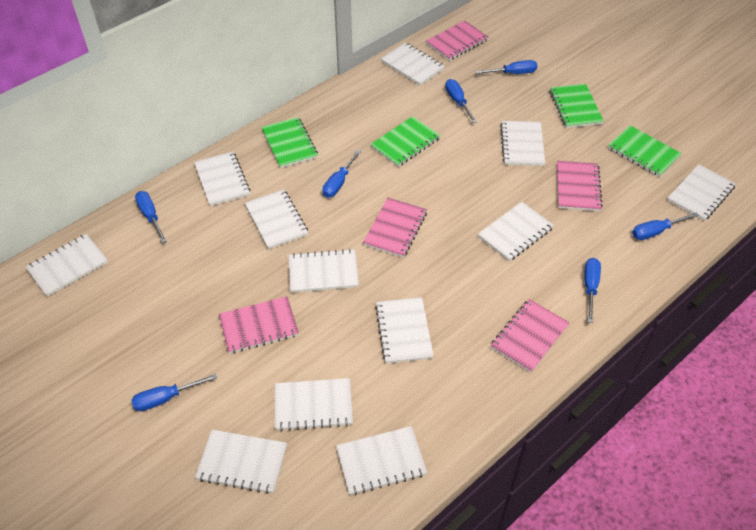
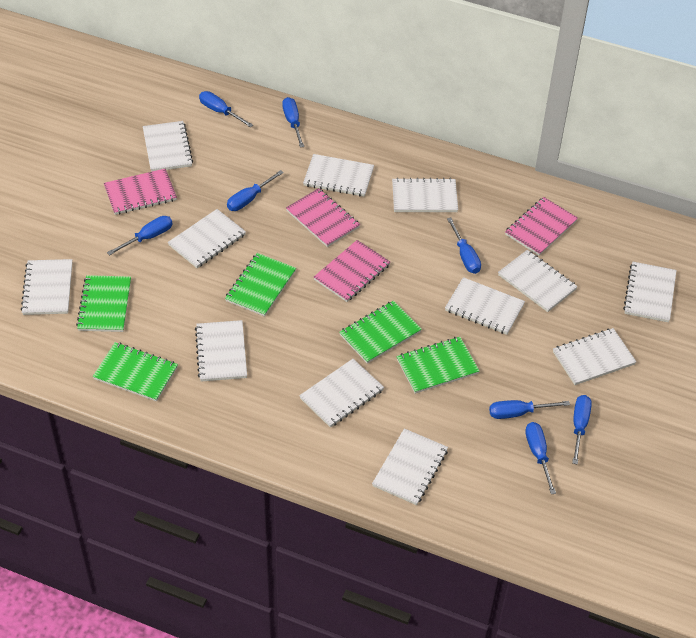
blue screwdriver: [132,374,217,411] [135,191,167,243] [322,149,361,198] [445,79,477,123] [476,60,537,74] [584,258,601,323] [632,213,699,240] = 7 -> [107,216,173,256] [199,91,253,128] [227,170,284,211] [282,97,304,148] [447,218,481,274] [489,400,570,419] [525,422,556,494] [572,395,592,465] = 8
green notebook: [261,117,318,168] [371,116,440,167] [550,84,604,128] [608,125,682,177] = 4 -> [76,275,131,332] [93,342,178,402] [225,253,296,317] [339,301,422,364] [396,337,480,394] = 5
pink notebook: [219,296,299,354] [363,198,427,258] [426,21,488,61] [491,299,569,373] [557,161,603,211] = 5 -> [104,168,177,215] [286,188,360,247] [314,240,390,302] [505,197,578,256] = 4

